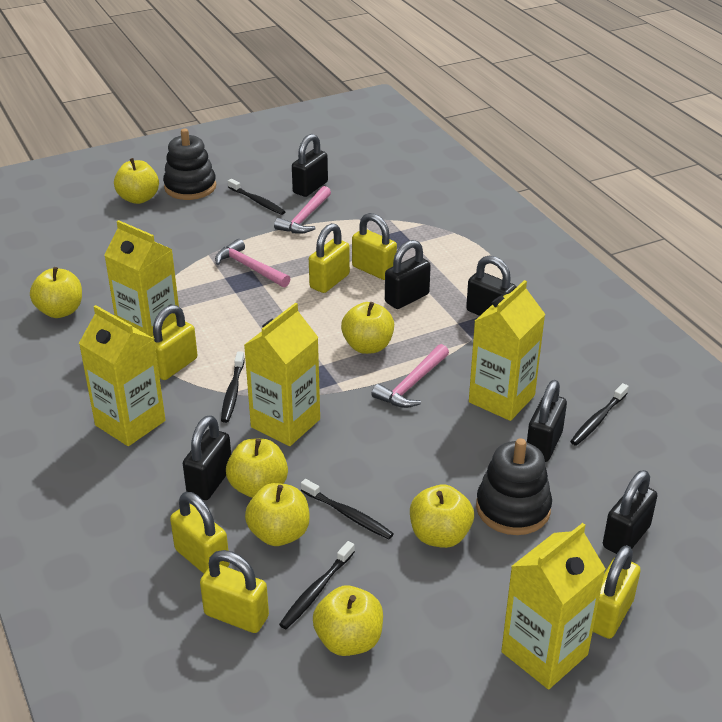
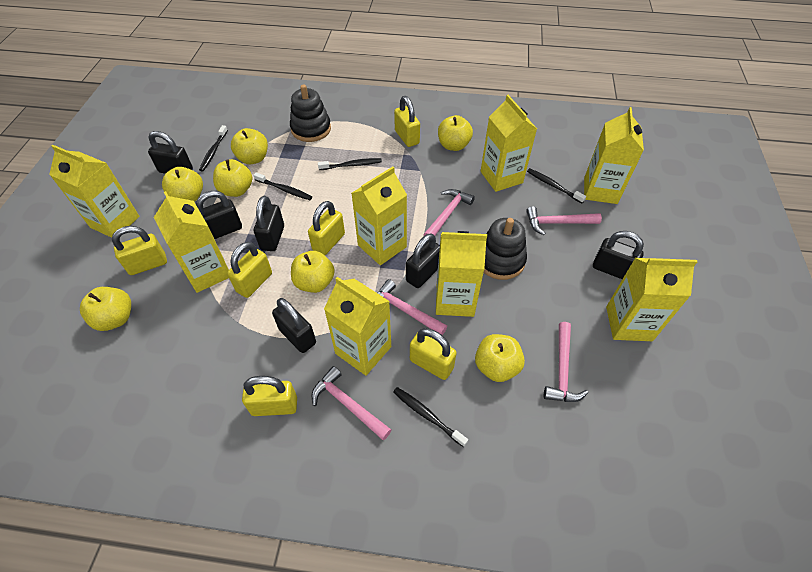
pink hammer: [215,239,290,287] [274,186,331,234] [372,344,449,408] = 3 -> [312,366,391,440] [377,279,447,335] [424,189,475,236] [526,206,602,235] [544,322,588,402] = 5
yellow carton: [79,305,165,446] [104,220,179,337] [244,303,320,446] [469,280,545,421] [501,523,605,689] = 5 -> [49,145,140,238] [154,191,229,293] [324,277,391,376] [352,167,407,265] [436,231,487,317] [481,95,537,192] [584,107,644,204] [606,258,697,341] = 8

